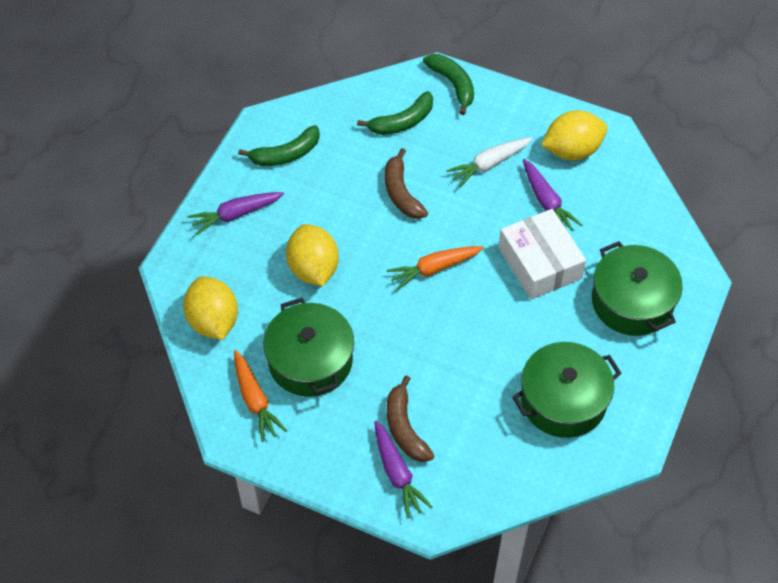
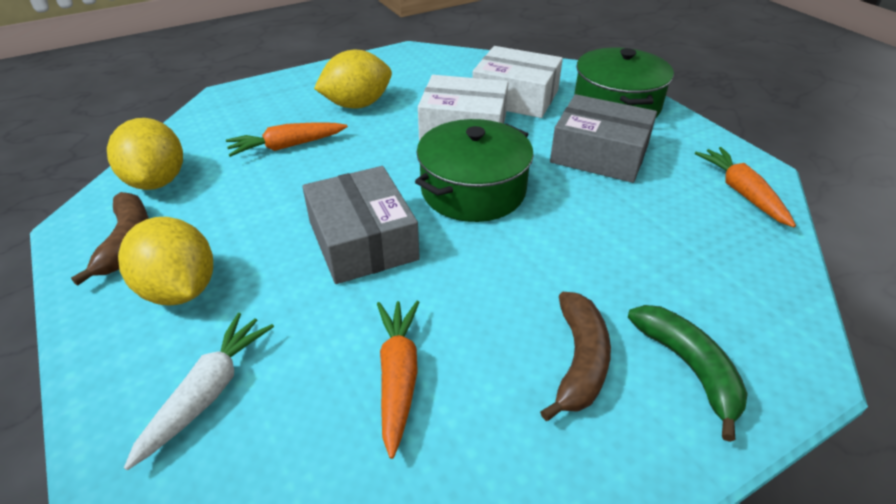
green banana: [238,125,320,166] [357,91,433,135] [423,54,474,115] = 3 -> [628,305,748,442] = 1
green pot: [263,298,354,397] [512,342,621,438] [592,241,683,336] = 3 -> [415,119,534,222] [574,48,674,117] = 2
grey box: none = 0 -> [302,166,420,284] [550,94,657,183] = 2
orange carrot: [234,350,287,442] [387,246,484,290] = 2 -> [226,122,348,157] [377,301,419,459] [695,147,796,227] = 3
purple carrot: [188,192,284,235] [374,421,433,519] [523,159,582,231] = 3 -> none = 0
white box: [499,209,586,299] = 1 -> [418,75,508,141] [472,46,563,118] = 2

